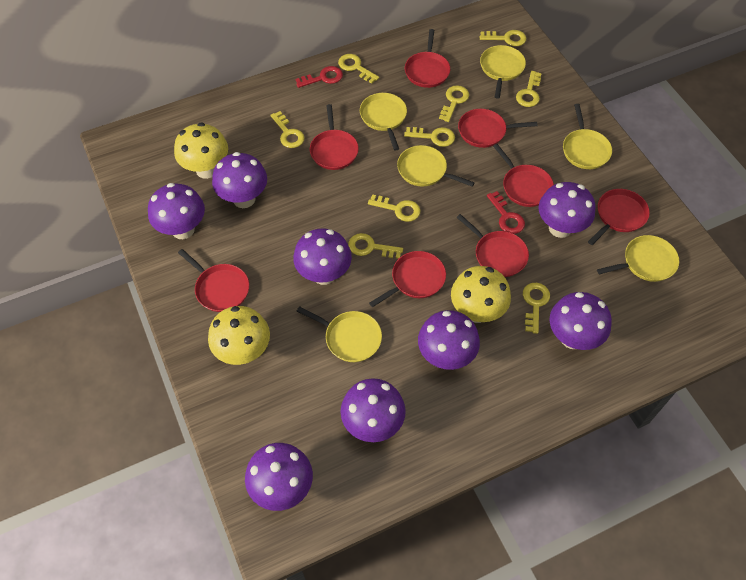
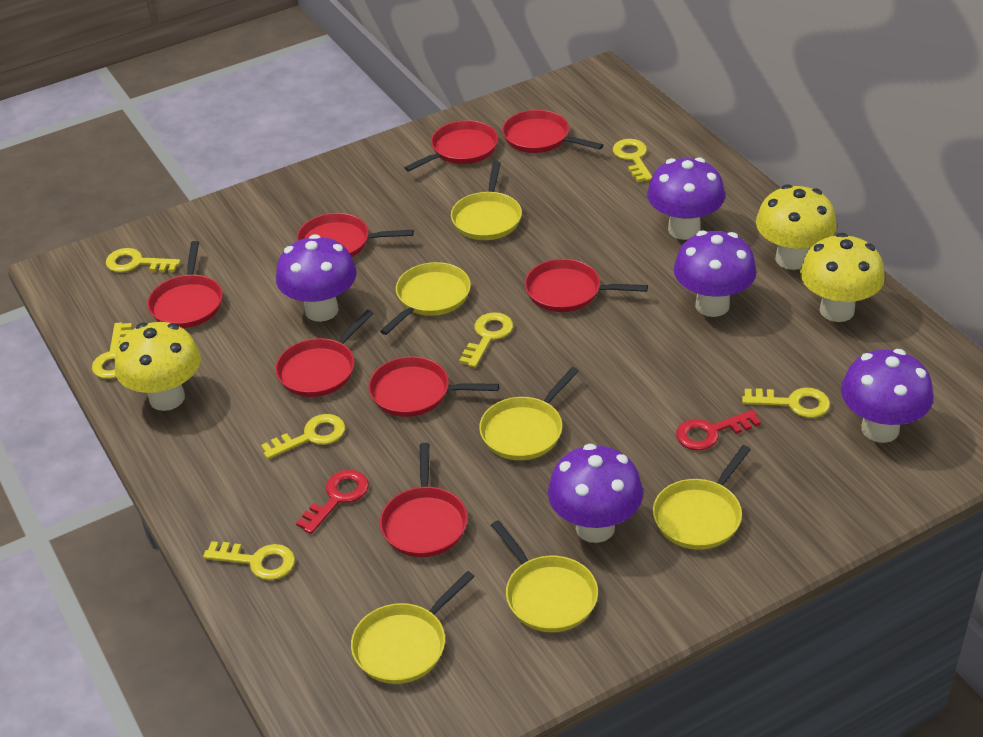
purple mushroom: [148,183,205,239] [212,152,267,208] [245,443,313,511] [293,228,352,285] [340,378,406,442] [418,310,480,370] [539,182,596,238] [549,292,612,350] = 8 -> [276,234,357,322] [548,444,643,543] [647,157,725,240] [674,230,757,317] [841,349,933,443] = 5
yellow key: [270,111,305,148] [338,54,379,84] [348,233,403,259] [368,194,421,222] [404,127,455,147] [439,85,469,122] [480,30,526,46] [516,71,542,107] [523,283,550,334] = 9 -> [92,323,132,379] [106,248,181,273] [203,541,295,580] [261,414,345,459] [459,312,513,368] [613,139,652,182] [742,388,830,418] = 7

